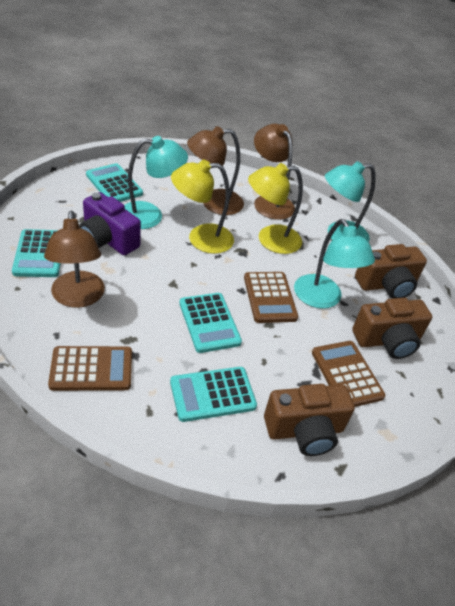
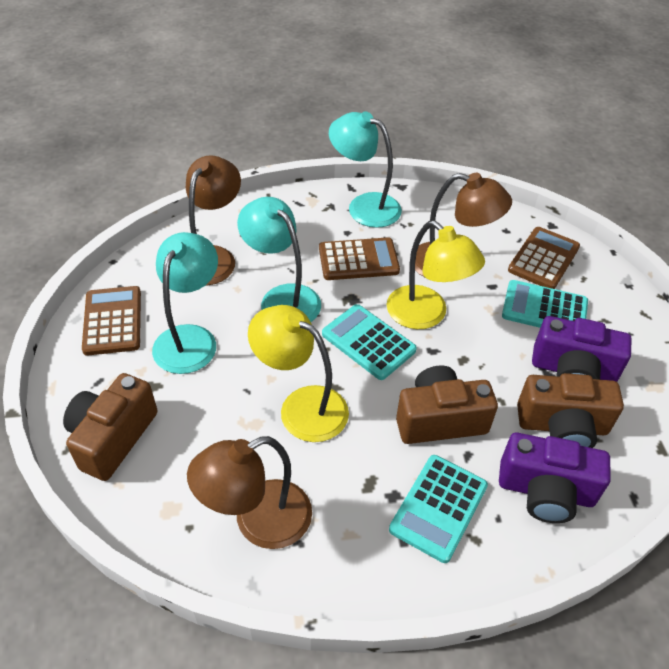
purple camera: [79,192,141,255] = 1 -> [499,433,611,523] [532,316,632,382] = 2
turquoise calculator: [12,229,61,277] [86,163,143,202] [170,367,257,422] [179,293,242,353] = 4 -> [322,304,417,380] [389,455,488,563] [502,280,588,328] = 3

